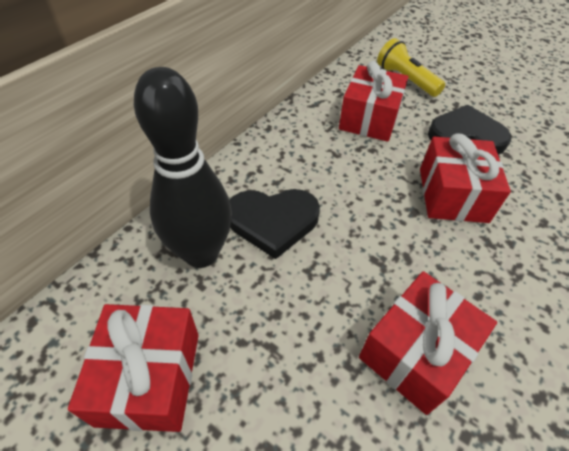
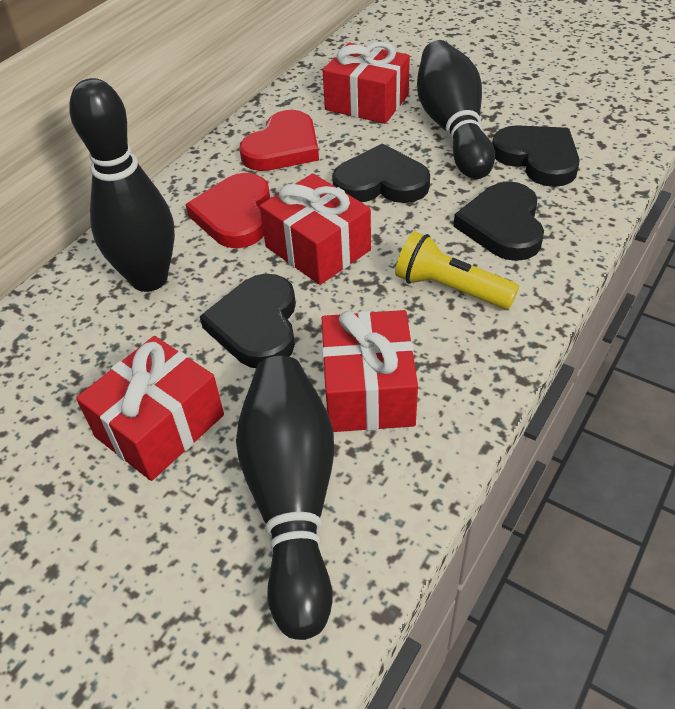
black bowling pin: [134,67,232,268] = 1 -> [69,78,175,292] [236,356,334,640] [417,40,495,179] = 3
black heart: [229,189,320,259] [428,105,512,155] = 2 -> [200,274,296,368] [332,144,430,203] [454,181,544,261] [492,125,580,187] = 4
red heart: none = 0 -> [185,173,270,248] [240,110,319,171] = 2

